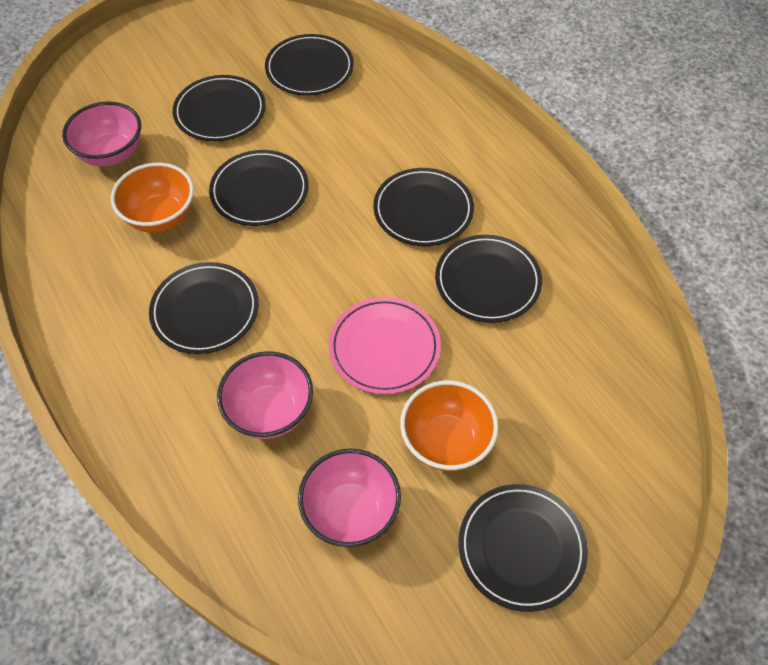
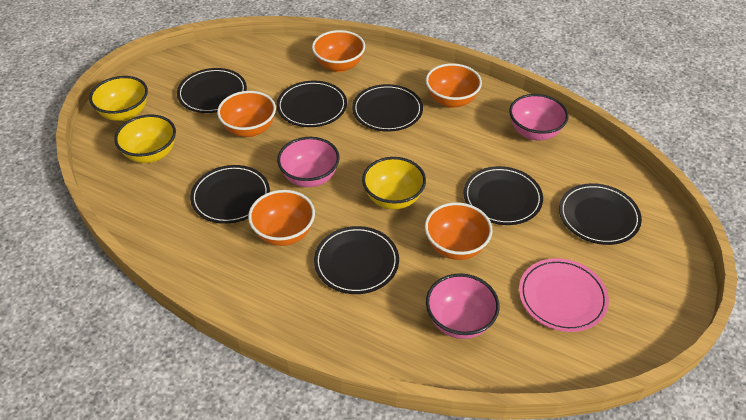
orange bowl: [111,163,194,233] [400,381,498,471] = 2 -> [217,91,276,137] [248,190,315,246] [312,30,365,72] [425,202,493,260] [426,63,482,108] = 5
yellow bowl: none = 0 -> [89,76,148,121] [114,114,176,163] [362,157,426,209] = 3

